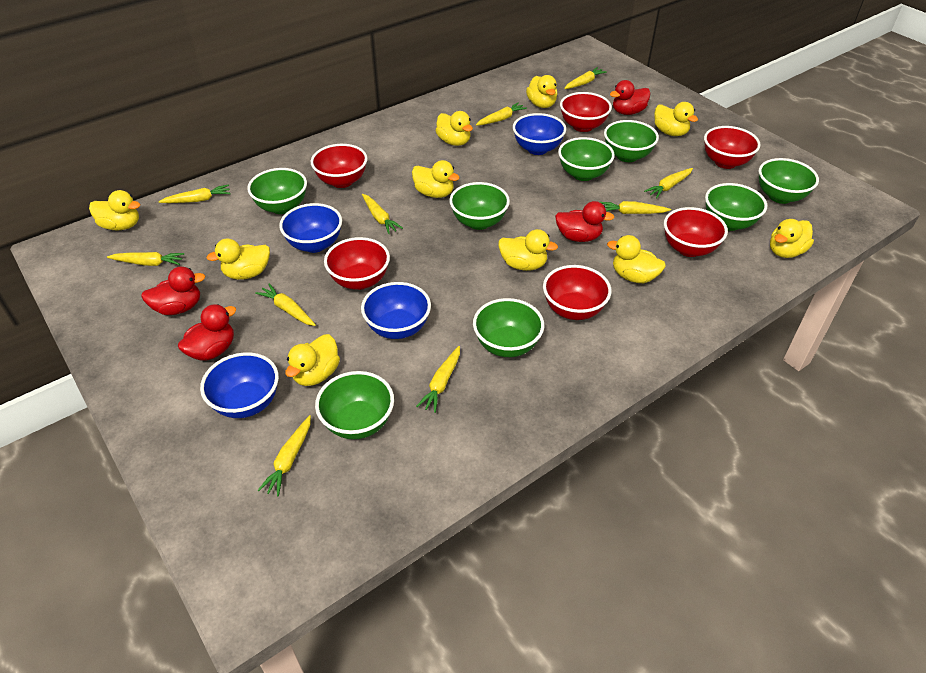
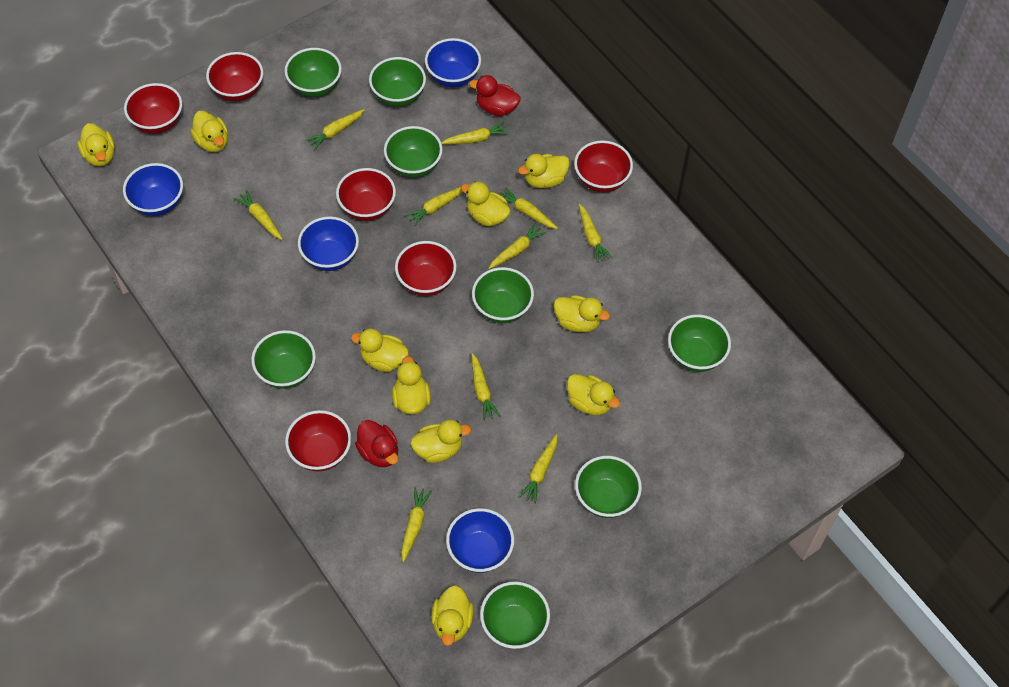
red duck: [141,267,205,315] [178,304,236,361] [555,201,614,242] [610,80,651,115] = 4 -> [355,420,398,467] [469,75,521,116] = 2

